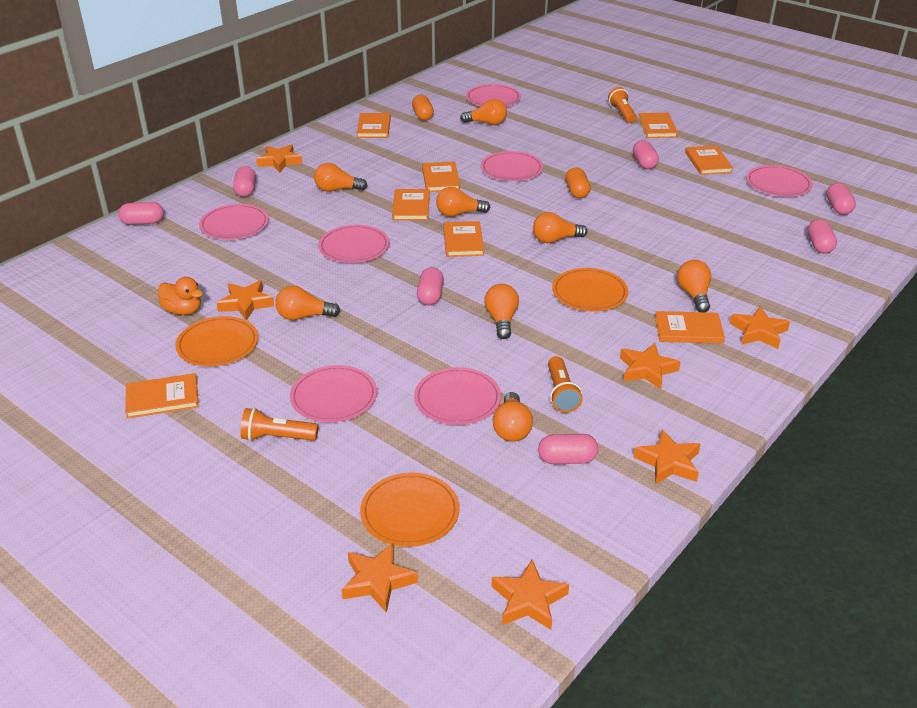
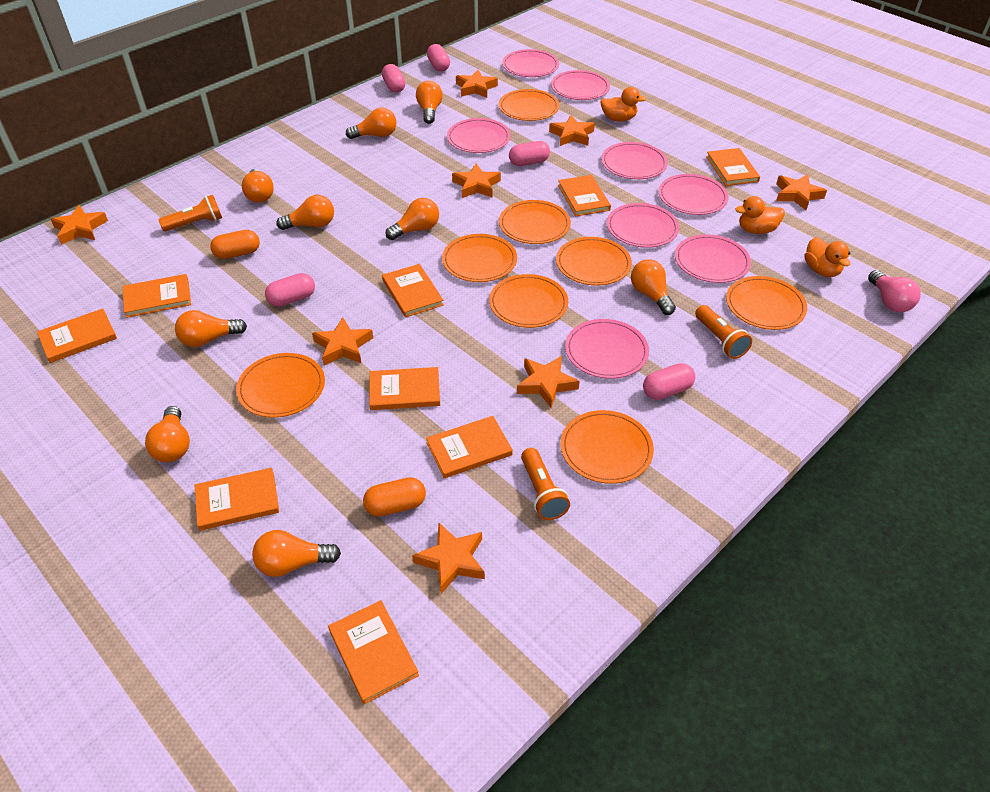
orange book: [125,373,199,419] [357,113,391,138] [392,189,430,221] [422,162,460,192] [443,221,484,257] [638,113,678,138] [655,311,725,344] [685,145,733,175] = 8 -> [37,308,117,363] [123,274,191,318] [195,468,279,531] [328,600,419,704] [369,367,440,410] [382,264,444,317] [426,416,513,478] [558,175,611,216] [706,148,760,186] = 9
orange duck: [158,277,203,315] = 1 -> [600,87,646,121] [735,196,785,234] [805,237,850,277] = 3
orange light bulb: [275,286,340,320] [314,163,368,192] [436,187,490,217] [460,99,507,125] [485,284,519,339] [493,392,533,442] [533,212,587,243] [677,260,711,312] = 8 -> [145,406,190,462] [175,310,247,347] [242,169,274,203] [252,530,341,577] [276,195,334,230] [346,108,396,139] [385,198,439,240] [416,81,443,124] [631,259,676,315] = 9
orange plate: [175,316,258,366] [360,472,460,547] [552,268,628,311] = 3 -> [236,353,325,418] [442,234,517,282] [489,274,568,328] [499,89,559,121] [499,200,571,244] [556,237,632,285] [560,410,654,484] [726,276,807,330] = 8
orange star: [217,280,274,321] [256,144,302,173] [342,543,418,613] [491,560,569,630] [620,343,681,390] [633,430,700,484] [730,306,790,349] = 7 -> [51,205,108,245] [312,317,373,366] [412,523,485,594] [452,164,501,198] [456,70,498,98] [517,356,580,408] [549,115,595,146] [776,174,827,210] = 8
pink capsule: [118,202,164,225] [233,166,256,197] [417,267,444,305] [538,434,598,464] [633,140,659,169] [807,219,837,254] [826,183,856,215] = 7 -> [265,273,315,307] [382,64,406,93] [427,44,450,72] [509,141,550,166] [643,363,695,400] = 5
pink light bulb: none = 0 -> [868,270,921,313] = 1
pink plate: [199,204,269,240] [290,365,377,422] [318,225,389,263] [414,367,501,425] [466,84,521,106] [481,151,543,181] [746,165,813,197] = 7 -> [447,118,511,153] [502,49,559,77] [551,70,610,100] [565,319,649,379] [601,142,668,179] [607,203,679,248] [658,174,729,215] [675,234,751,283] = 8

